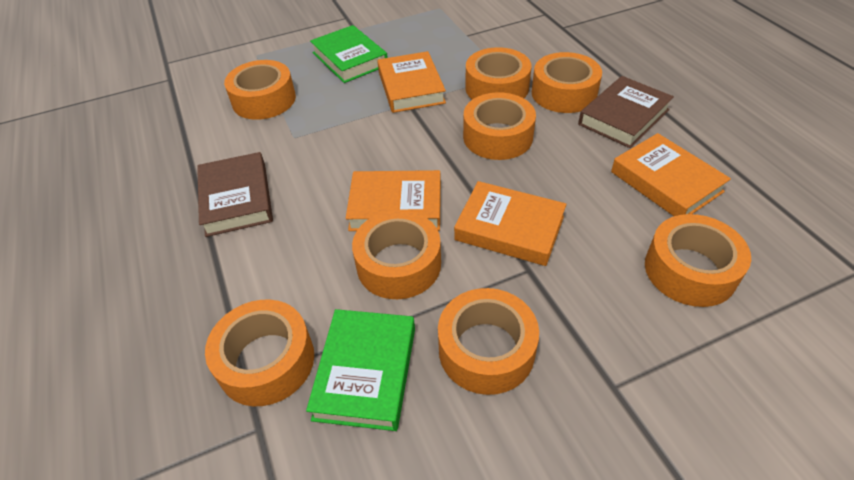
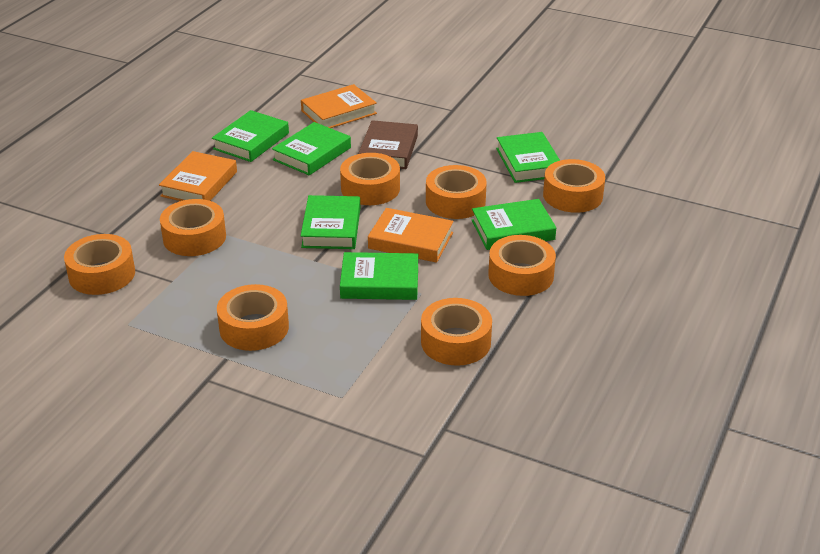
brown book: [197,152,273,237] [578,76,674,148] = 2 -> [358,120,418,169] = 1
green book: [306,309,415,431] [310,25,388,83] = 2 -> [212,110,289,162] [272,122,351,175] [301,195,360,249] [340,252,418,300] [472,199,556,250] [496,132,560,183] = 6
orange book: [346,170,441,231] [377,51,446,113] [454,181,567,266] [611,133,731,216] = 4 -> [159,151,237,201] [301,84,377,128] [368,208,454,263] = 3

